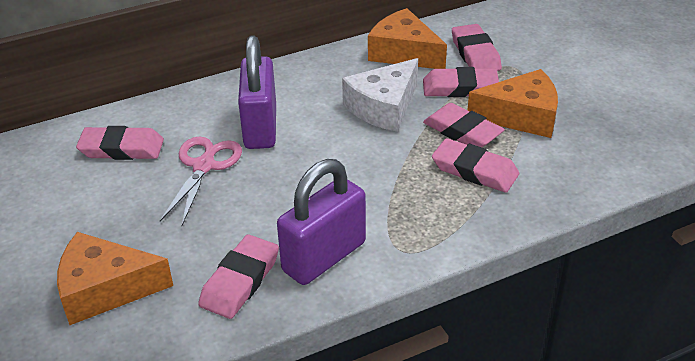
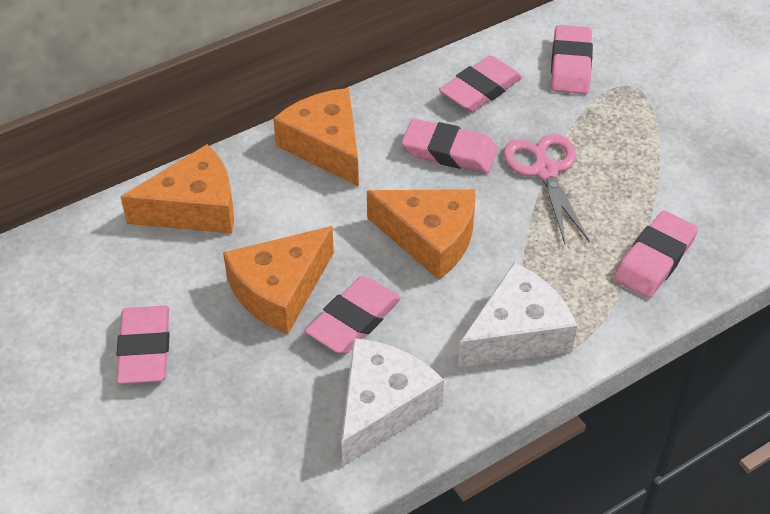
orange cheese: [57,232,173,325] [368,8,447,69] [468,69,558,138] = 3 -> [121,144,234,233] [223,226,334,334] [273,88,359,187] [367,189,476,280] = 4
purple padlock: [238,35,276,149] [277,159,366,285] = 2 -> none = 0
white cheese: [342,58,418,132] = 1 -> [341,338,444,466] [458,262,577,368] = 2

